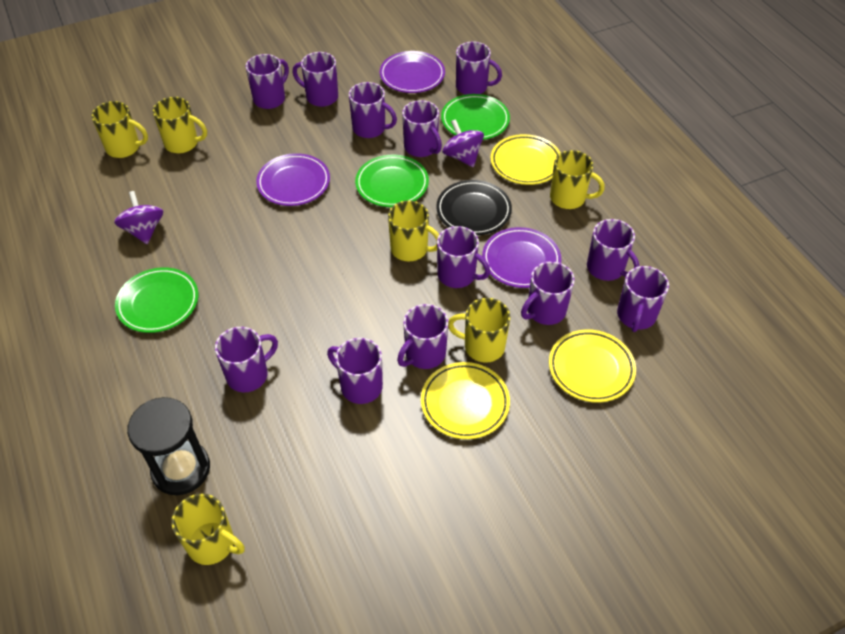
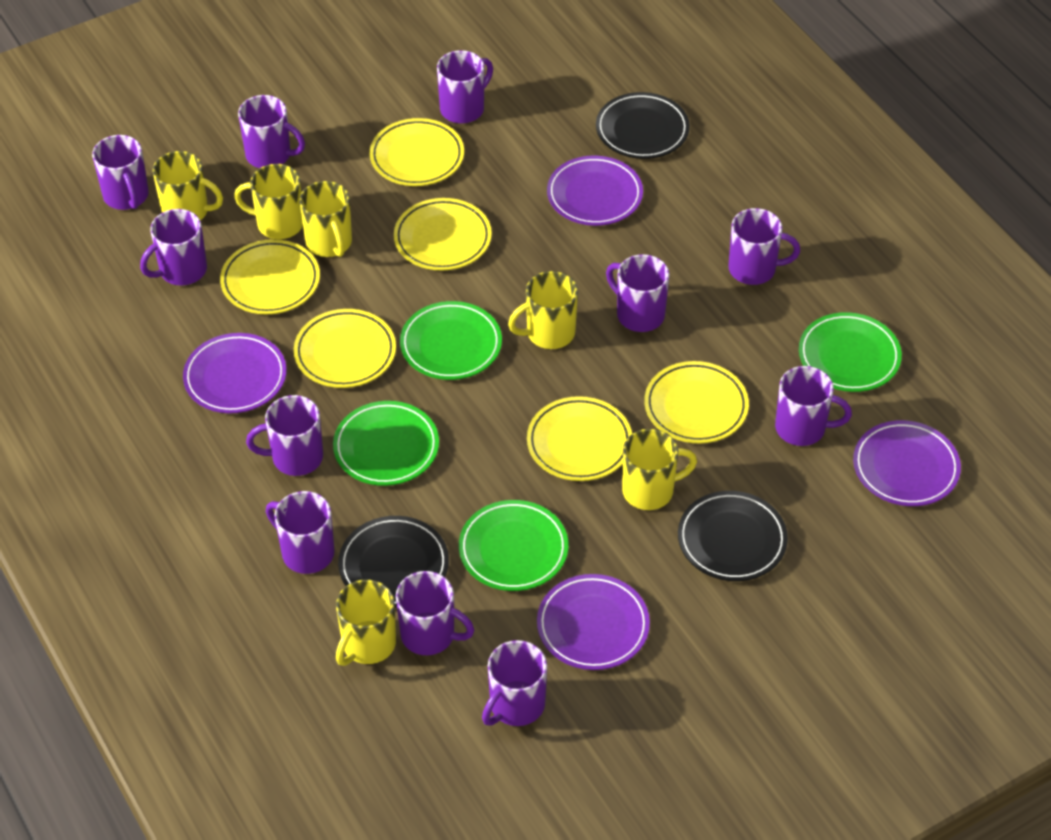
black hourglass: [127,397,210,495] = 1 -> none = 0
black plate: [436,180,512,235] = 1 -> [338,516,449,608] [596,92,690,159] [678,491,788,581] = 3
green plate: [115,267,198,333] [355,155,429,207] [441,94,510,140] = 3 -> [333,401,439,486] [400,301,502,380] [459,500,568,591] [799,312,902,392] = 4
purple mug: [215,327,278,393] [246,54,289,109] [292,52,338,107] [327,338,383,404] [349,82,397,138] [397,304,448,369] [402,100,442,157] [437,226,490,288] [456,42,502,95] [521,261,575,325] [587,219,640,281] [617,266,669,332] = 12 -> [92,135,149,210] [140,209,207,286] [238,95,305,168] [246,395,323,476] [266,491,334,574] [396,571,474,655] [437,50,493,123] [482,640,547,726] [606,254,670,332] [728,208,800,285] [775,366,852,446] = 11
purple plate: [256,153,330,206] [380,51,445,93] [482,227,561,288] = 3 -> [183,333,287,413] [537,574,650,670] [547,156,643,226] [853,420,961,506] = 4
purple spinning top: [114,191,163,244] [442,119,484,167] = 2 -> none = 0
yellow plate: [421,362,510,439] [490,134,561,185] [549,329,636,403] = 3 -> [220,239,320,314] [294,309,396,388] [370,118,464,186] [394,198,492,270] [527,396,632,481] [644,361,749,444] = 6

